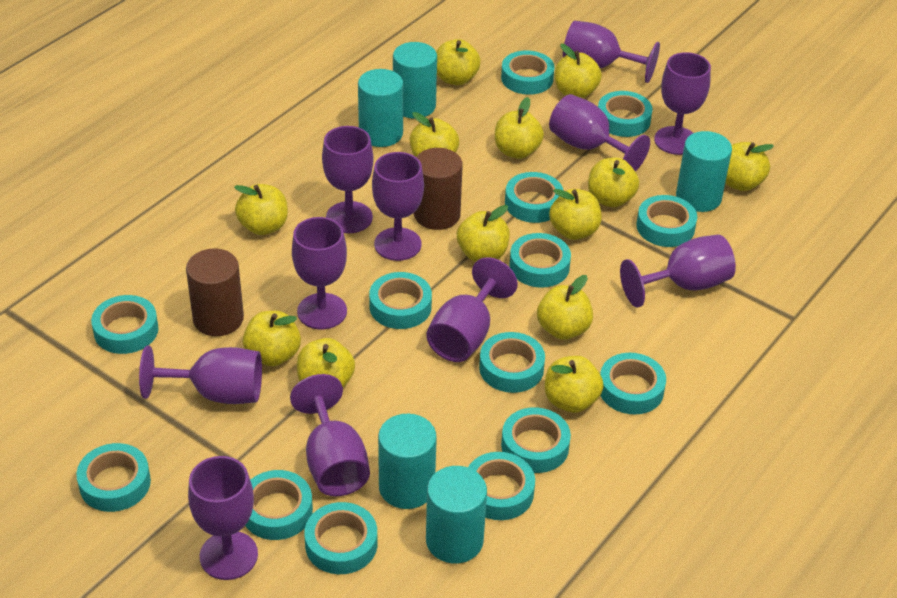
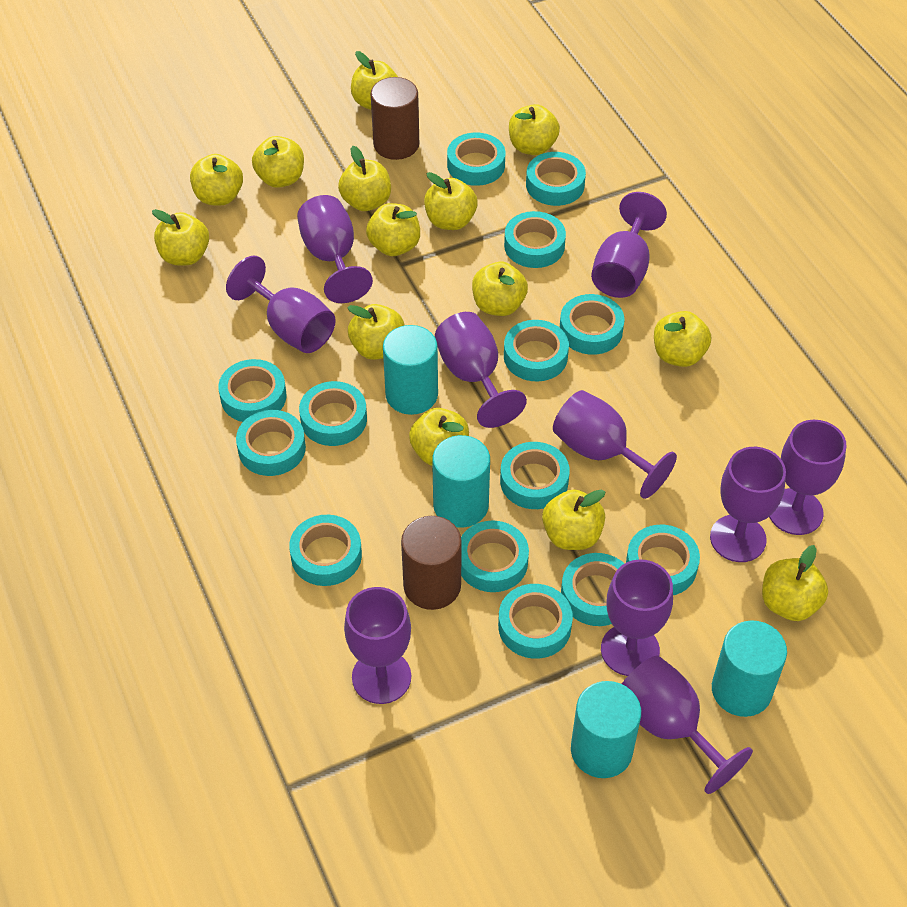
purple goblet: [139,346,262,404] [188,456,258,580] [290,374,370,496] [292,217,347,329] [322,126,374,233] [372,152,424,261] [426,257,518,362] [549,94,650,171] [563,21,660,83] [620,234,736,308] [654,52,711,155] = 11 -> [226,256,336,353] [297,195,373,303] [344,587,411,704] [435,312,527,428] [553,390,677,499] [591,192,667,298] [601,559,673,676] [622,655,753,794] [710,447,786,562] [769,420,847,535] = 10
turquoise cylinder: [358,69,403,147] [378,414,437,509] [393,42,437,119] [426,466,487,563] [676,131,732,212] = 5 -> [383,325,438,415] [432,435,490,528] [571,681,641,778] [712,620,787,717] = 4
yellow apple: [234,184,288,235] [243,311,301,366] [297,338,355,387] [410,112,459,157] [436,39,481,85] [457,205,510,262] [495,97,544,159] [537,275,593,340] [545,356,604,413] [549,189,602,240] [555,44,602,98] [588,158,639,207] [725,142,774,191] = 13 -> [152,209,209,266] [190,154,243,205] [252,136,304,188] [338,146,391,211] [347,304,404,360] [351,51,398,110] [366,203,420,256] [409,408,469,466] [424,172,478,230] [472,262,528,316] [509,104,560,155] [542,489,606,550] [654,311,711,367] [762,545,828,621] = 14

